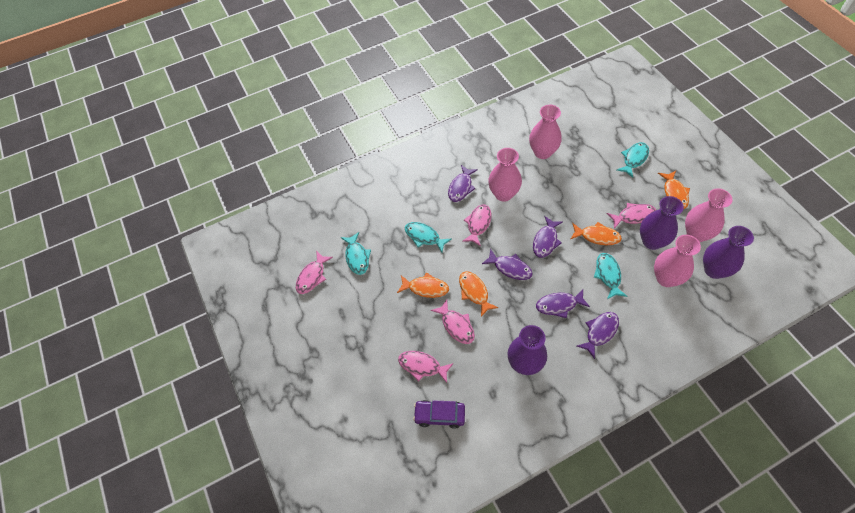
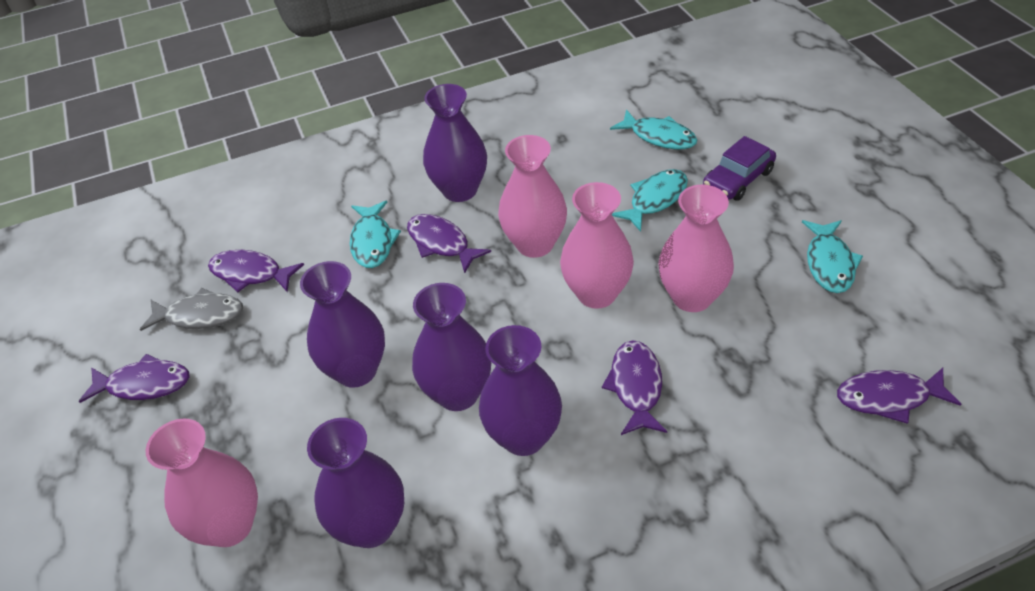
grey fish: none = 0 -> [140,288,243,331] = 1
orange fish: [397,273,449,298] [459,271,499,317] [571,222,622,245] [658,171,690,209] = 4 -> none = 0
pink fish: [296,251,333,294] [398,351,454,383] [431,299,475,344] [462,205,491,246] [607,203,656,229] = 5 -> none = 0
purple vase: [507,325,547,375] [640,196,684,250] [703,226,754,279] = 3 -> [300,261,385,388] [307,418,404,548] [412,283,491,411] [423,84,487,202] [479,325,562,456] = 5

